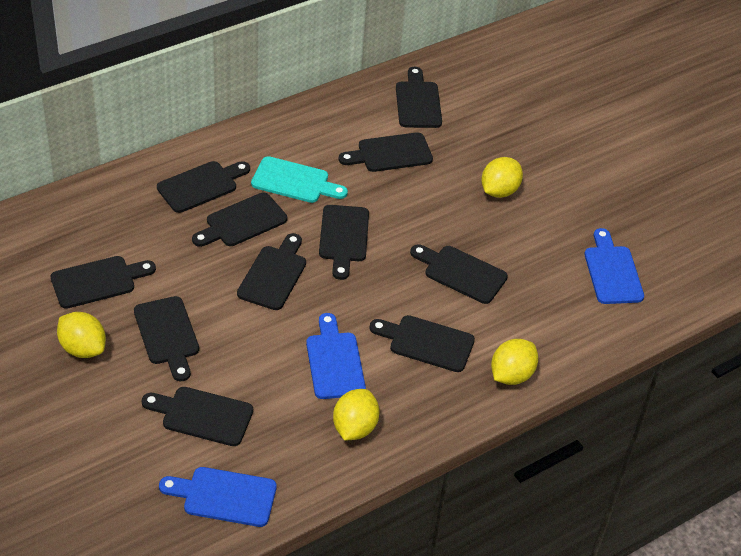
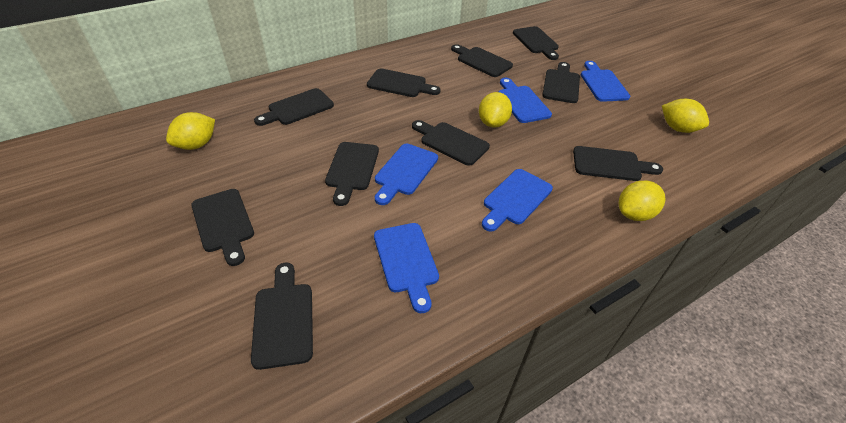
black cutting board: [51,256,156,309] [134,296,199,381] [142,387,253,446] [157,161,250,213] [192,193,287,247] [237,233,306,310] [319,205,369,280] [339,132,433,172] [369,315,475,372] [396,67,442,128] [410,244,508,304] = 11 -> [191,189,254,266] [251,263,313,370] [254,88,334,126] [325,142,379,206] [367,69,441,97] [412,120,490,166] [451,44,513,77] [513,26,559,60] [542,62,580,103] [573,146,663,181] = 10
blue cutting board: [159,467,277,527] [306,313,366,399] [584,228,644,304] = 3 -> [374,223,439,313] [375,144,438,205] [482,169,553,232] [498,78,552,123] [581,61,630,102] = 5
turquoise cutting board: [251,156,348,203] = 1 -> none = 0

